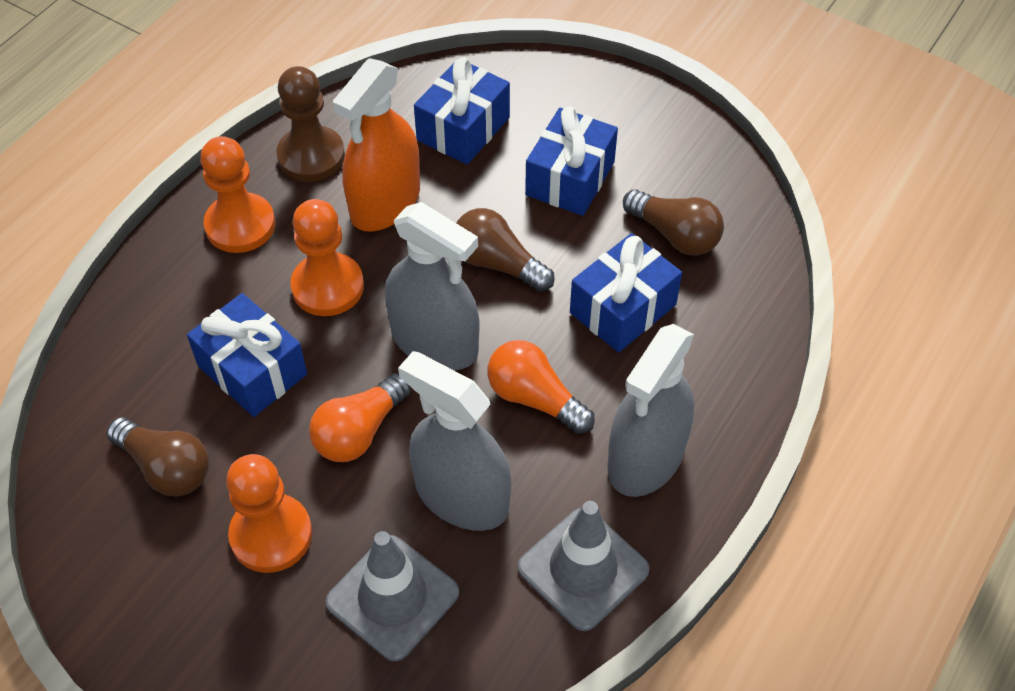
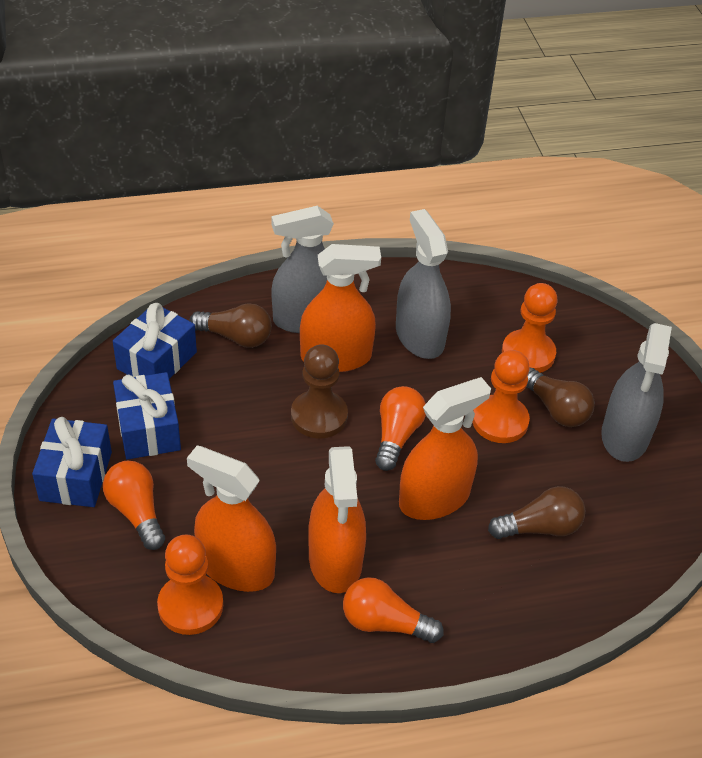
blue gift: [187,293,307,417] [414,57,510,165] [525,106,618,216] [570,233,682,352] = 4 -> [32,417,112,507] [113,303,197,379] [113,372,181,459] = 3
grey traffic cone: [326,531,459,661] [518,501,649,631] = 2 -> none = 0
orange light bulb: [309,373,411,462] [487,340,595,434] = 2 -> [103,461,165,550] [343,577,443,643] [375,386,426,471] = 3
orange spray bottle: [333,58,420,232] = 1 -> [187,445,276,592] [300,244,381,372] [308,446,366,593] [399,377,491,520] = 4

